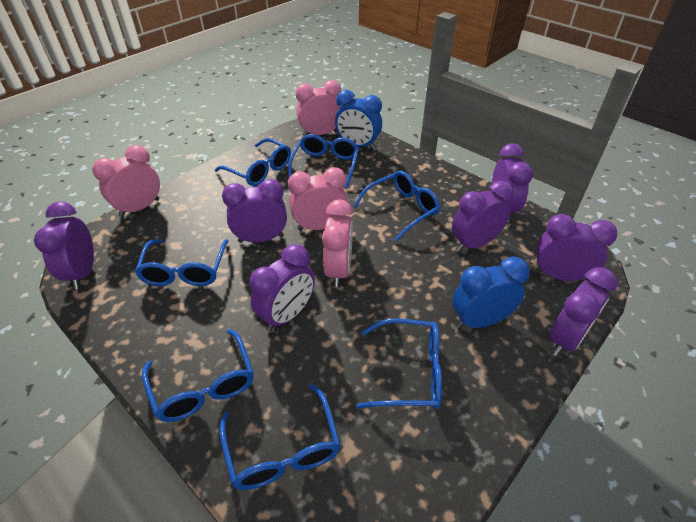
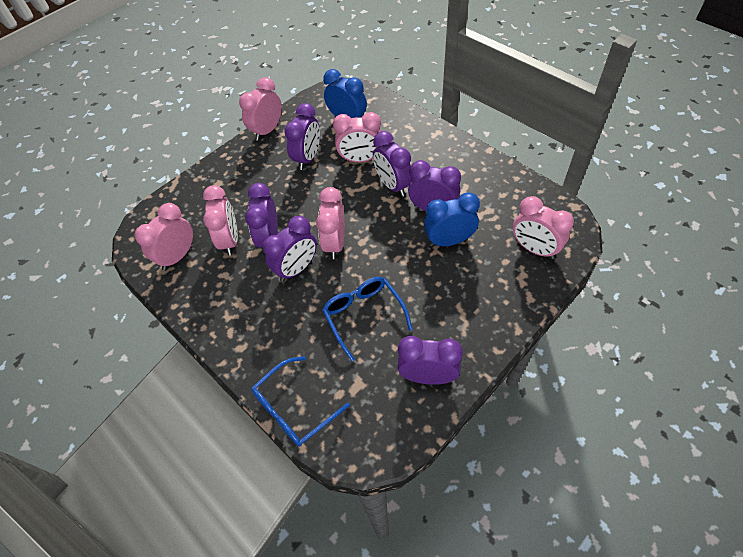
blue glasses: [135,239,229,286] [142,329,254,422] [215,138,291,186] [219,384,340,490] [288,134,359,188] [354,171,440,242] [356,318,442,409] = 7 -> [251,356,350,447] [322,277,413,361] = 2
pink clock: [92,145,160,218] [288,167,347,231] [296,80,342,136] [322,199,353,287] = 4 -> [135,203,193,271] [203,185,238,256] [239,77,282,141] [316,187,345,259] [333,112,381,162] [513,196,574,259] = 6
purple clock: [34,201,94,290] [222,179,287,243] [249,244,315,331] [452,181,514,252] [492,143,533,222] [534,214,617,281] [549,267,617,356] = 7 -> [245,183,278,247] [263,216,317,282] [284,103,320,170] [373,131,412,197] [397,336,463,385] [408,160,461,211] = 6

